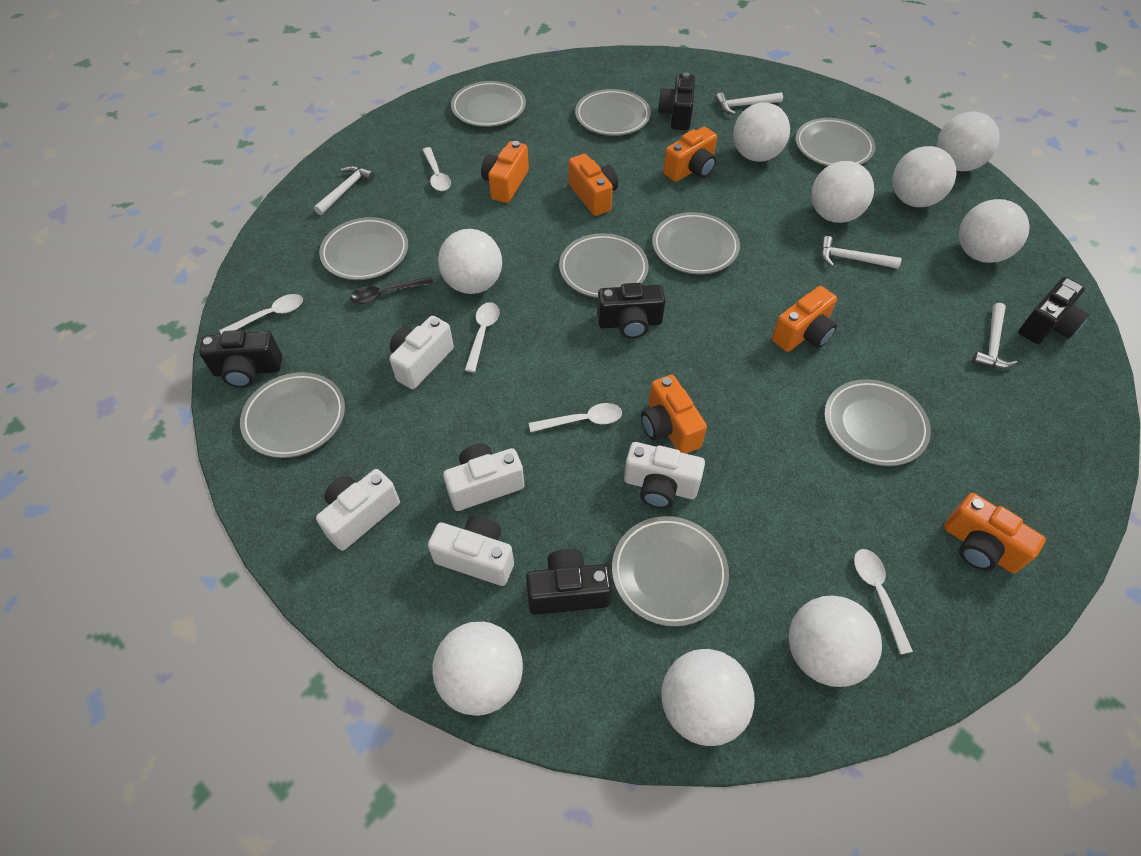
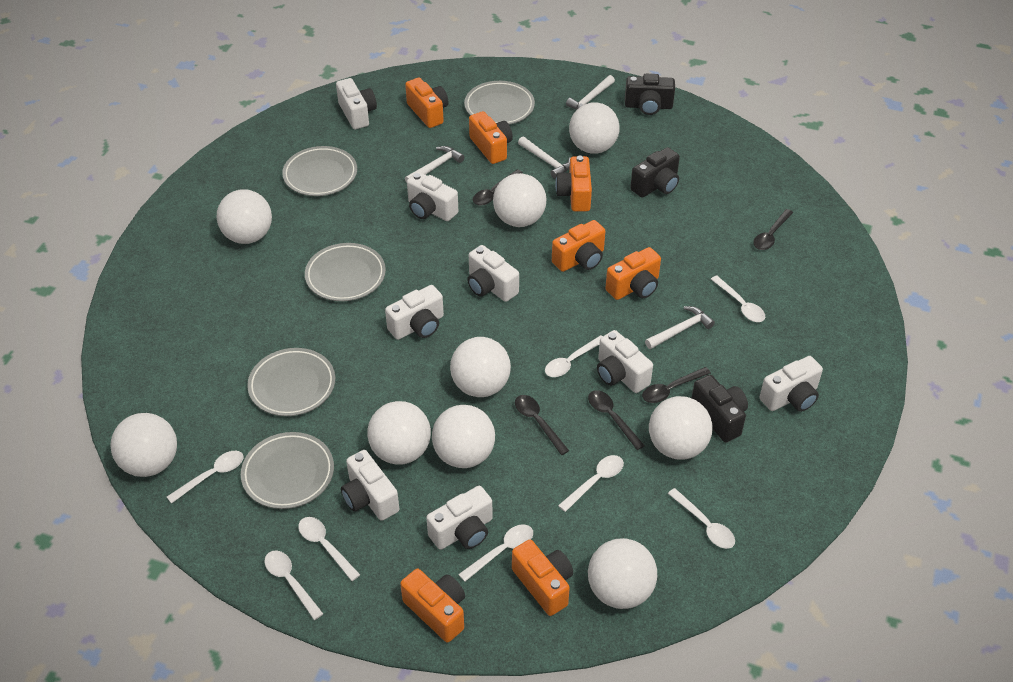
black camera: [199,330,282,388] [526,549,612,615] [597,283,666,339] [658,72,695,130] [1019,277,1089,344] = 5 -> [625,74,675,115] [630,147,680,198] [692,375,748,442] = 3
black spoon: [350,277,434,304] = 1 -> [473,169,523,206] [515,395,569,455] [588,390,645,450] [642,367,711,403] [753,209,793,250] = 5
grey plate: [240,372,345,458] [319,217,408,280] [451,81,526,127] [559,233,649,298] [575,89,651,136] [612,516,729,627] [652,212,740,274] [795,118,875,166] [824,379,931,466] = 9 -> [241,432,334,509] [247,348,335,416] [282,146,357,196] [305,243,386,301] [464,81,535,125] = 5
orange camera: [481,141,529,203] [569,154,618,216] [641,375,707,454] [663,127,717,182] [772,286,837,352] [944,493,1046,573] = 6 -> [400,569,465,643] [405,78,448,128] [469,111,513,164] [512,540,573,616] [552,220,605,272] [555,156,592,211] [605,247,661,300] = 7
white camera: [316,469,400,551] [389,316,454,389] [428,515,514,586] [443,444,525,511] [624,442,705,508] = 5 -> [336,78,377,129] [341,450,399,521] [385,285,444,340] [407,172,458,221] [426,486,493,550] [467,245,519,302] [597,330,653,393] [760,356,823,412] = 8
white spoon: [219,294,303,334] [423,147,451,191] [465,302,500,372] [529,403,622,432] [854,549,913,655] = 5 -> [167,451,244,504] [264,551,323,620] [298,517,360,581] [458,524,533,582] [545,335,603,377] [558,455,624,512] [668,488,735,549] [711,276,765,322] = 8

